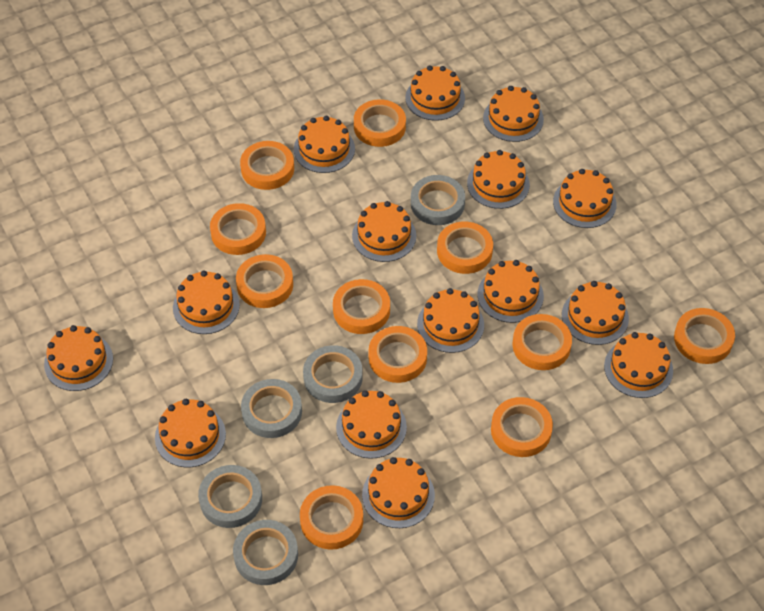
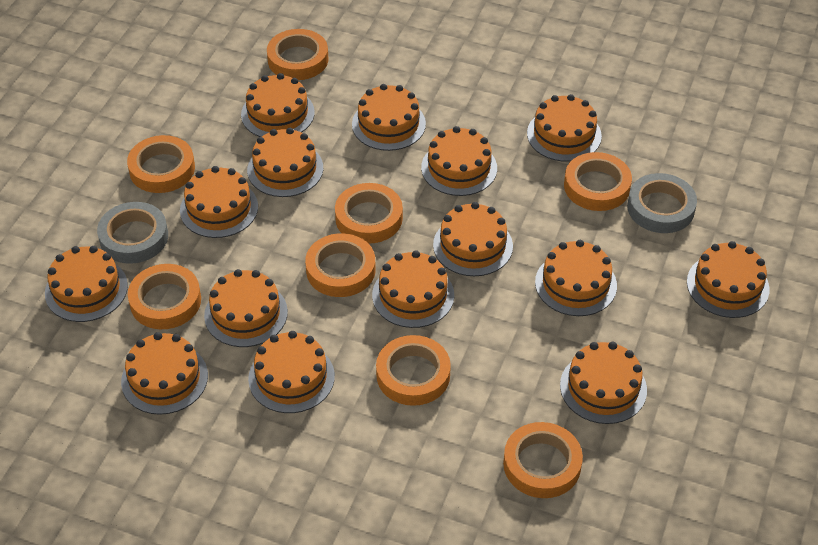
grey tape: [198,465,262,528] [233,520,298,585] [241,379,302,438] [303,345,363,403] [411,175,465,225] = 5 -> [97,202,168,264] [627,173,697,233] = 2
orange tape: [210,203,266,255] [236,254,293,308] [240,141,294,190] [300,485,363,550] [333,279,390,334] [354,99,406,147] [368,326,427,383] [437,221,493,274] [491,397,553,457] [512,314,572,370] [674,308,735,364] = 11 -> [127,135,195,193] [128,264,201,329] [267,29,329,80] [305,233,376,297] [335,183,403,244] [376,335,451,406] [503,422,583,498] [564,152,632,211] = 8

